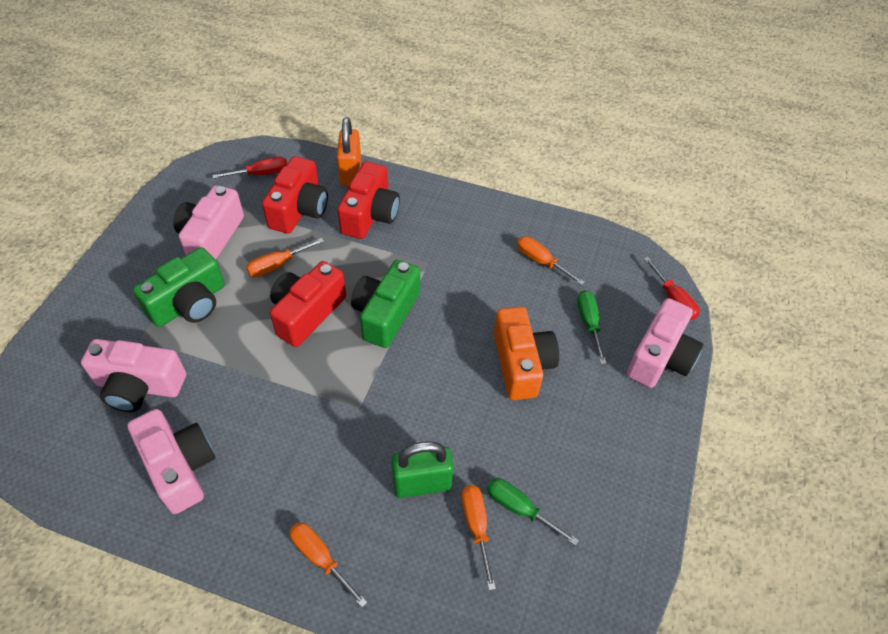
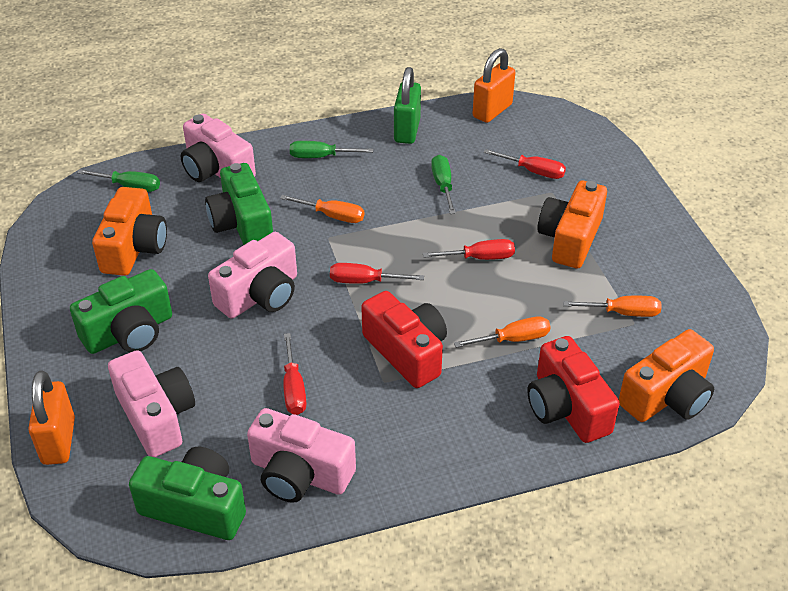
green camera: [133,247,225,327] [351,260,420,348] = 2 -> [70,269,172,354] [129,447,246,540] [205,163,273,245] = 3
green screwdriver: [487,478,579,546] [577,290,607,364] = 2 -> [77,169,160,192] [290,141,373,158] [431,155,456,214] = 3
orange camera: [494,307,559,400] = 1 -> [92,187,167,276] [537,181,607,268] [618,329,714,422] = 3
orange padlock: [337,117,361,187] = 1 -> [28,370,75,465] [473,48,515,123] = 2
orange screwdriver: [246,238,324,277] [290,522,367,607] [461,485,496,590] [517,236,585,285] = 4 -> [280,195,364,223] [454,316,551,348] [563,296,661,317] = 3
red camera: [262,156,328,234] [270,261,346,347] [337,162,400,239] = 3 -> [361,291,447,388] [527,336,620,443] = 2
red screwdriver: [212,157,287,179] [644,257,700,320] = 2 -> [283,333,306,415] [330,263,424,284] [423,239,515,260] [484,149,566,179] = 4

